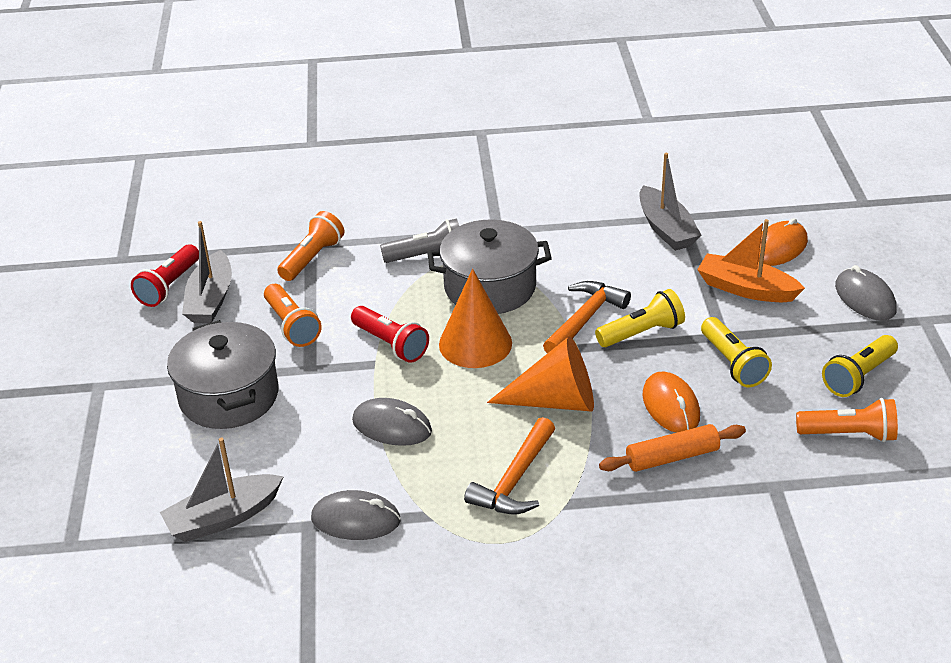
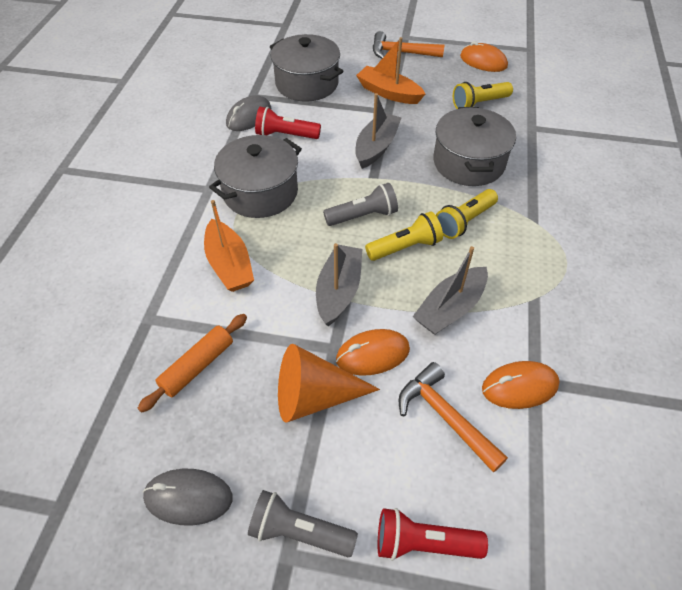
grey flashlight: [380,219,459,263] = 1 -> [248,490,358,557] [323,183,398,226] = 2
grey mouse: [311,490,401,540] [352,398,432,446] [835,265,897,321] = 3 -> [143,469,232,525] [226,95,271,131] = 2
grey pot: [167,320,279,429] [427,219,552,314] = 2 -> [209,135,302,218] [270,34,344,102] [433,107,516,186] = 3
orange boat: [697,219,805,302] = 1 -> [204,200,254,292] [356,37,425,104] = 2
orange cone: [439,269,512,368] [487,336,594,412] = 2 -> [278,344,380,422] = 1
orange flashlight: [264,284,322,347] [277,211,345,281] [796,398,898,442] = 3 -> none = 0
orange mouse: [642,371,700,433] [758,218,808,266] = 2 -> [336,329,410,376] [460,41,508,72] [482,361,560,409] = 3

